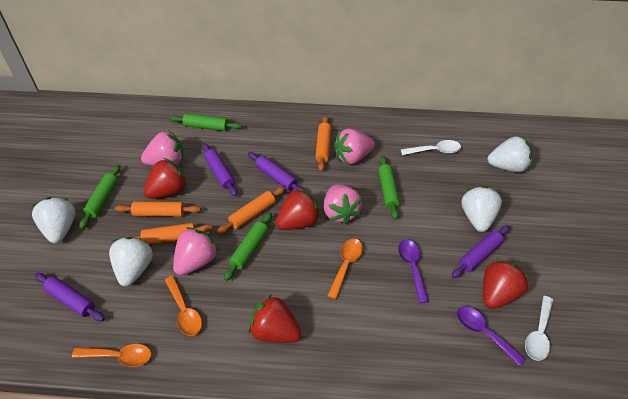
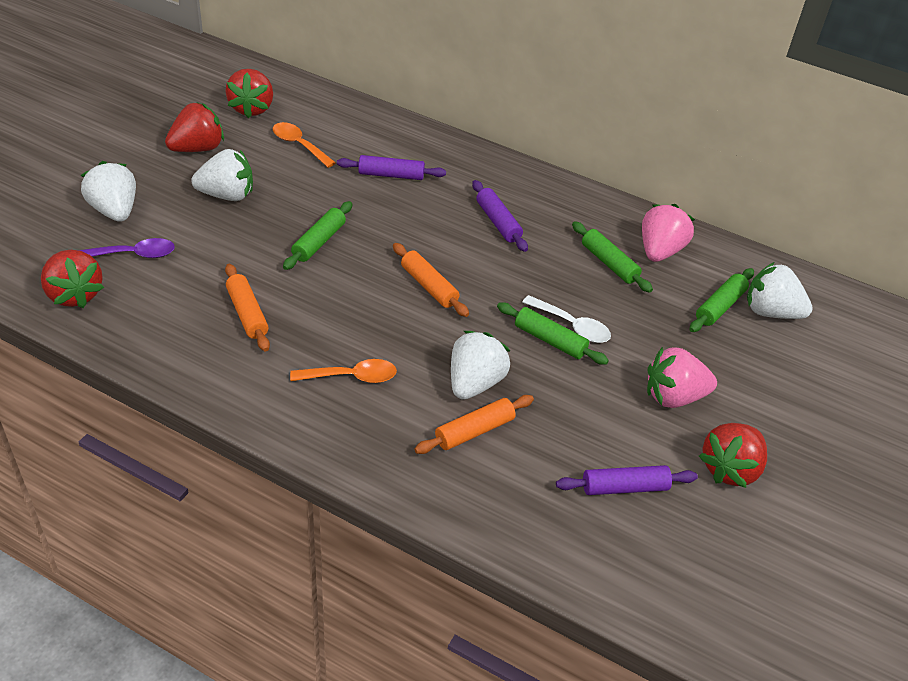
orange rolling pin: [115,201,201,217] [126,223,213,244] [217,186,285,234] [315,116,331,172] = 4 -> [225,264,270,352] [393,243,469,317] [414,395,534,454] = 3
orange spoon: [72,344,151,367] [165,276,202,336] [327,239,363,299] = 3 -> [273,122,336,168] [290,359,397,383] = 2
pink strawberry: [141,131,184,166] [173,227,219,275] [324,184,362,225] [334,128,375,164] = 4 -> [642,204,695,262] [647,347,717,408] = 2
purple rolling pin: [35,273,105,321] [202,143,237,197] [248,152,305,191] [452,225,510,278] = 4 -> [337,155,446,180] [472,180,528,252] [556,465,698,495] = 3
purple spoon: [398,240,429,303] [457,306,526,366] = 2 -> [79,238,175,258] = 1
white spoon: [401,140,461,155] [525,296,553,361] = 2 -> [522,295,611,343] = 1

